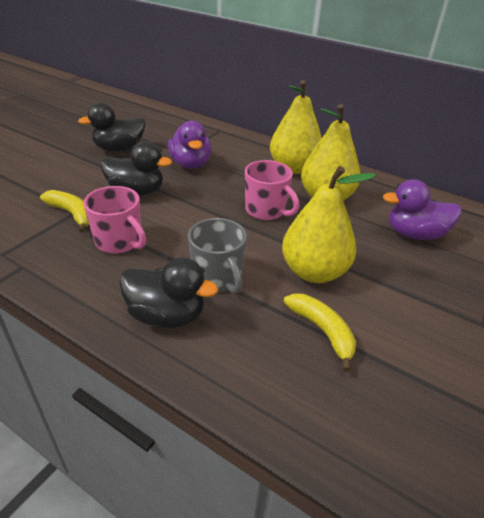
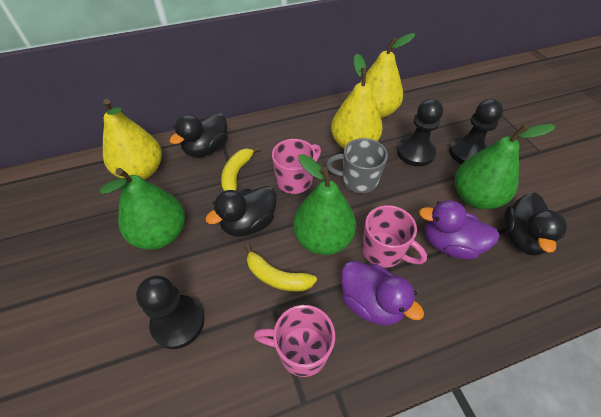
black pawn: none = 0 -> [136,275,204,349] [397,99,443,166] [449,99,503,164] = 3
green pear: none = 0 -> [99,168,185,250] [293,154,356,255] [455,124,556,209] = 3
pink mug: [84,186,146,254] [245,160,299,220] = 2 -> [254,305,335,377] [272,139,321,194] [362,205,427,268] = 3

